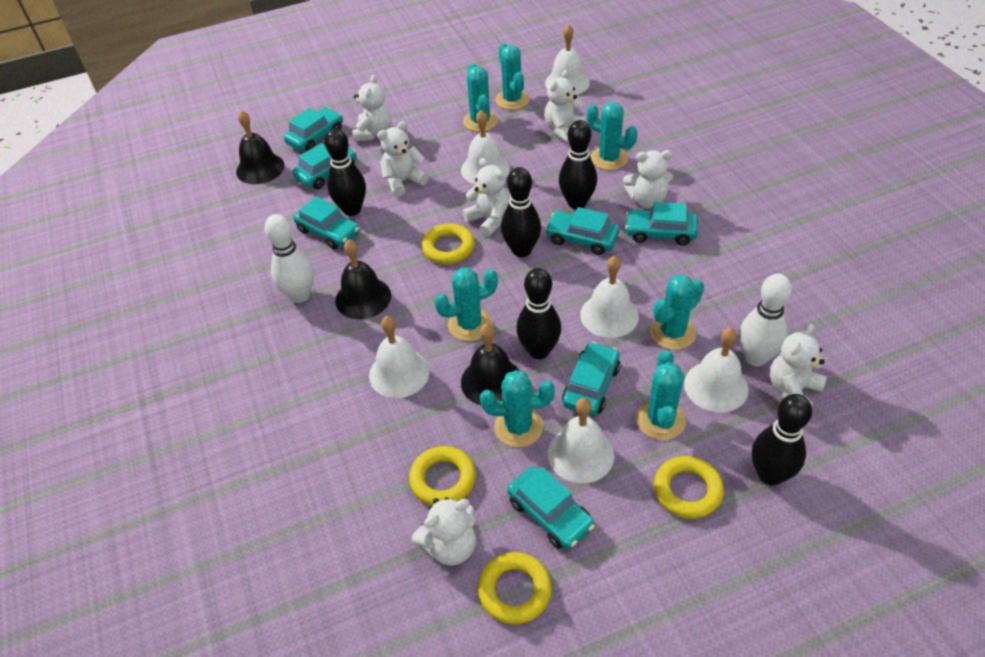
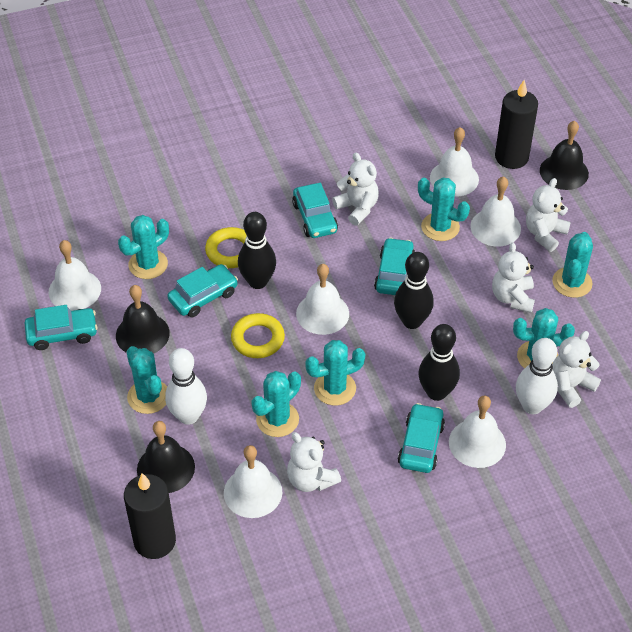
black bowling pin: [324,128,366,216] [501,167,541,257] [516,268,561,359] [559,120,597,209] [752,394,812,486] = 5 -> [238,212,276,289] [394,252,434,329] [418,324,460,401] = 3
black candle: none = 0 -> [124,473,176,559] [495,80,538,169] = 2
turquoise car: [284,107,343,151] [292,143,357,189] [293,196,360,249] [507,466,595,549] [545,207,619,255] [562,342,620,416] [625,202,698,246] = 7 -> [25,305,98,350] [167,264,238,317] [292,183,338,238] [374,238,415,295] [398,403,445,473] = 5
white teddy bear: [352,75,391,142] [377,121,429,197] [412,497,476,566] [462,158,509,237] [544,70,587,143] [623,150,673,208] [770,323,827,406] = 7 -> [287,432,341,492] [332,152,379,226] [492,242,535,313] [526,178,571,252] [552,331,601,408] = 5
yellow ring: [409,446,476,505] [422,223,475,264] [478,552,552,624] [654,456,724,519] = 4 -> [205,227,247,268] [231,313,285,358] = 2

